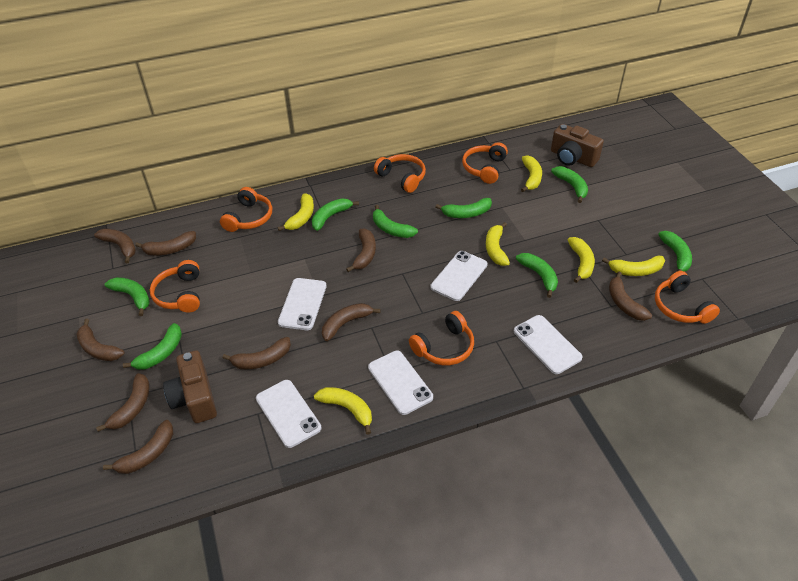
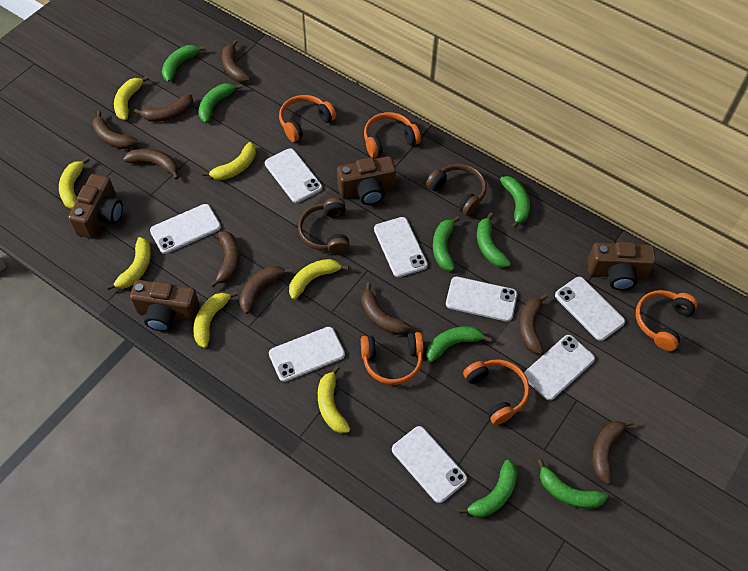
brown camera: [163,350,217,423] [551,124,604,167] = 2 -> [68,174,123,239] [130,280,200,332] [337,156,396,205] [587,242,656,290] = 4
brown headphones: none = 0 -> [298,198,350,255] [426,164,486,216] = 2
orange headphones: [150,260,200,313] [220,187,272,232] [374,154,426,193] [409,311,474,365] [462,142,508,184] [655,271,720,324] = 6 -> [279,95,336,142] [361,332,424,385] [364,112,421,158] [463,359,530,425] [636,290,698,351] = 5
white phone: [256,380,321,448] [278,278,327,330] [368,351,433,415] [430,251,488,301] [514,315,582,374] = 5 -> [150,204,221,254] [265,148,322,203] [269,327,345,382] [374,217,428,277] [392,426,467,503] [446,277,517,322] [524,335,595,400] [555,277,625,341] = 8
yellow banana: [278,194,314,231] [314,387,372,435] [486,222,510,266] [521,155,542,192] [568,237,595,283] [602,256,665,276] = 6 -> [59,157,90,209] [106,237,151,290] [114,76,149,120] [193,292,238,348] [202,142,256,180] [289,259,349,300] [318,366,350,433] = 7

